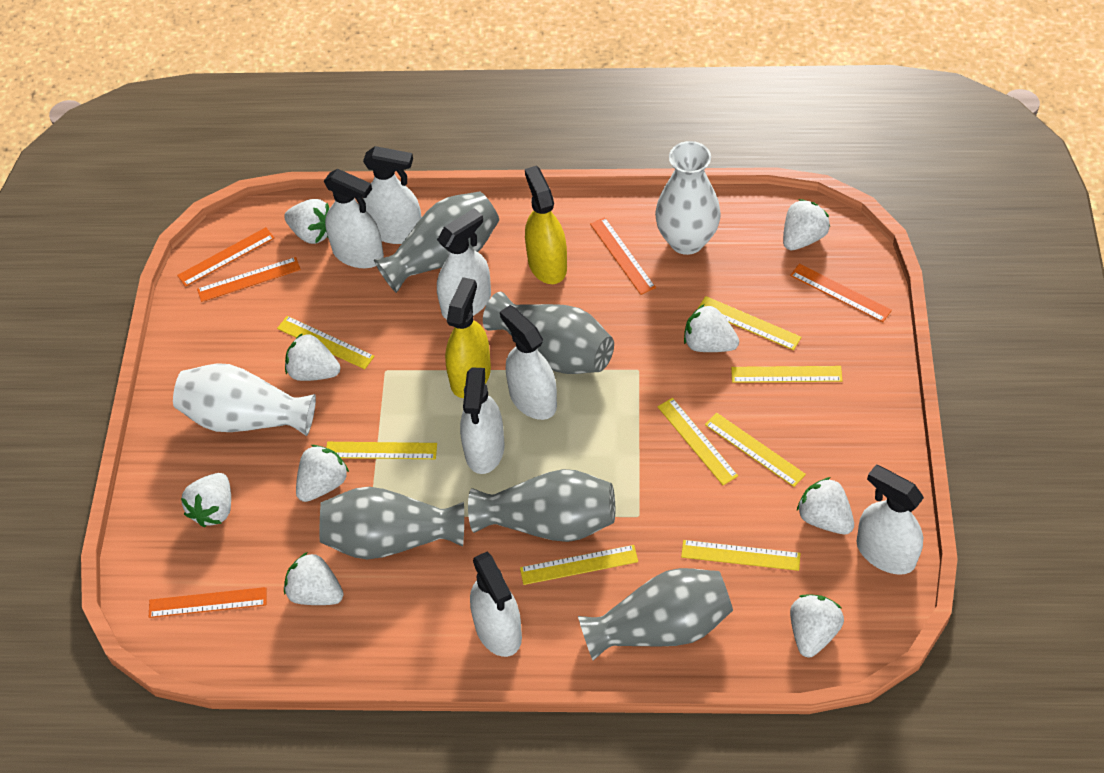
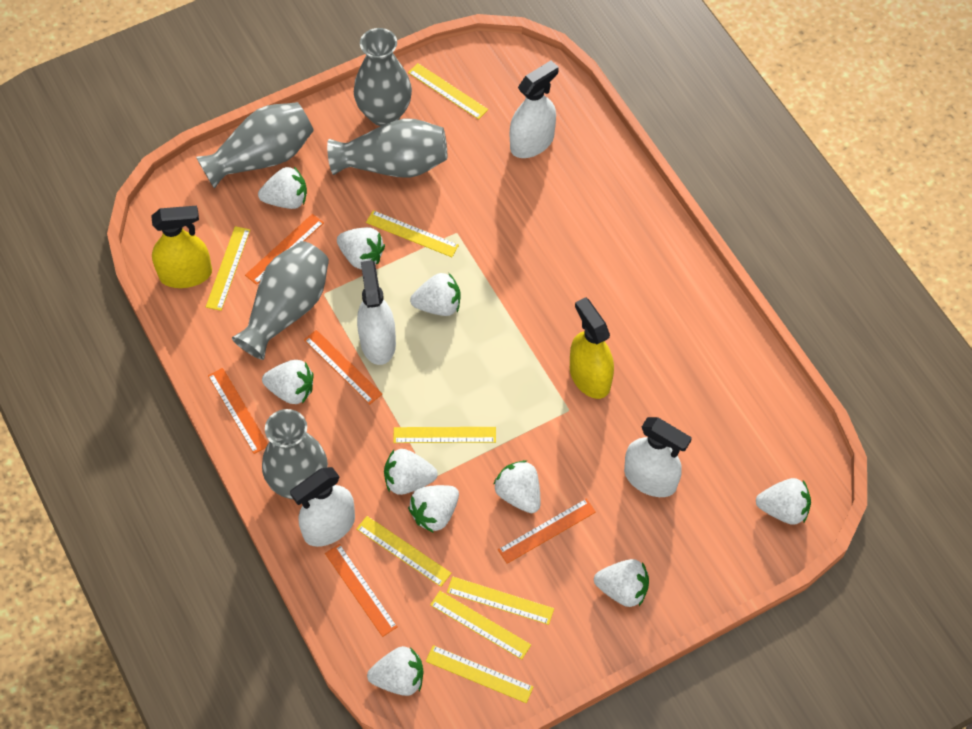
white spray bottle: [324,169,384,268] [363,146,422,244] [437,208,491,319] [460,367,504,474] [470,552,522,657] [500,305,557,420] [857,465,924,575] = 7 -> [290,467,355,547] [357,260,396,365] [510,60,559,158] [624,417,692,497] = 4
white strawberry: [181,473,231,527] [284,199,330,244] [284,552,344,605] [285,333,340,381] [296,445,349,502] [684,305,739,352] [783,199,830,250] [790,594,844,657] [797,477,854,534] = 9 -> [258,167,307,209] [262,360,313,404] [337,227,385,269] [367,646,424,696] [384,449,438,495] [408,485,459,533] [410,272,461,316] [493,460,540,513] [594,559,649,607] [756,478,811,525] = 10
white vase: [173,363,316,436] [655,141,721,255] = 2 -> none = 0

